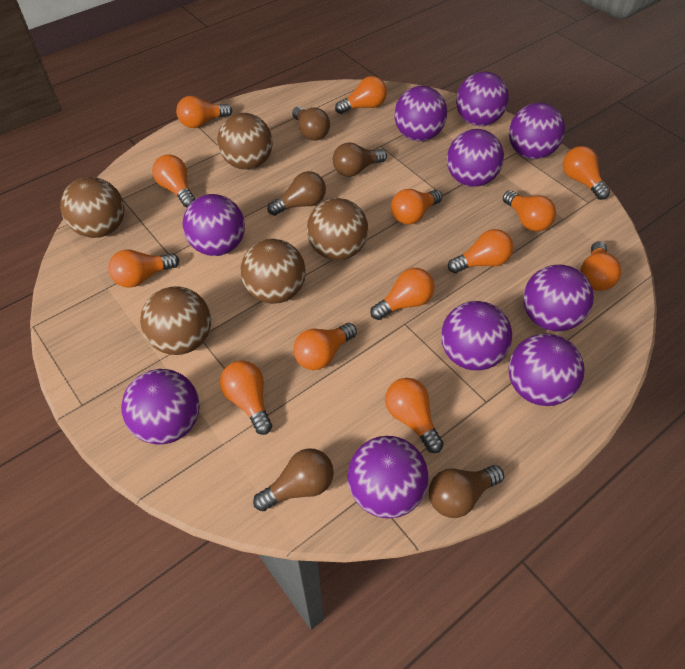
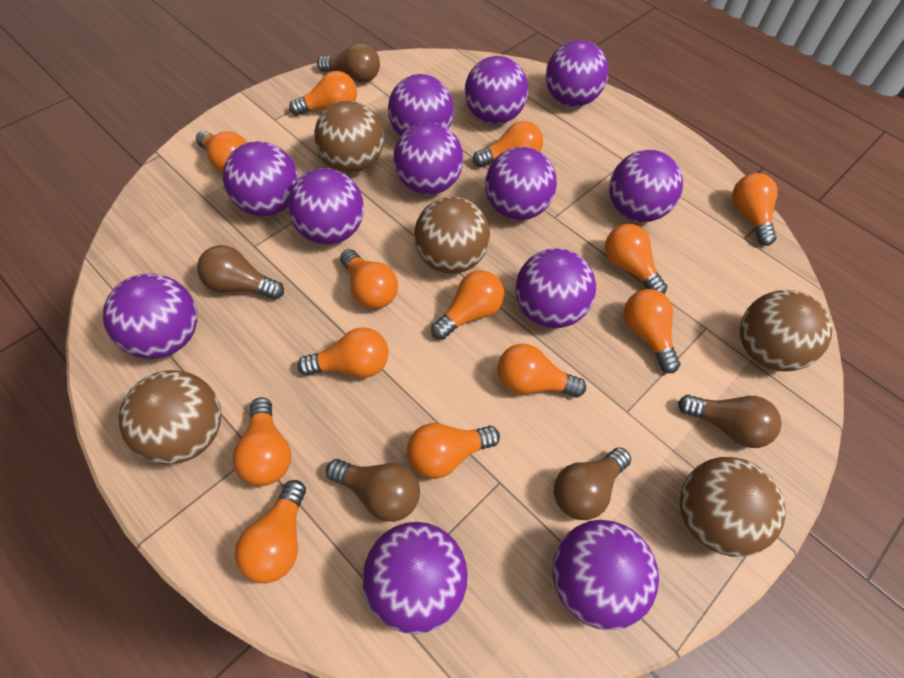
purple ball: [121,369,200,444] [182,194,245,256] [347,436,428,519] [394,86,447,141] [441,301,512,371] [447,129,504,187] [456,72,509,126] [508,333,584,406] [509,103,565,159] [523,265,594,332] = 10 -> [103,273,198,359] [223,141,299,217] [288,168,364,245] [362,522,468,634] [388,74,454,136] [394,122,463,195] [465,56,528,125] [485,147,557,220] [515,248,596,328] [546,40,609,107] [553,520,659,630] [609,150,683,222] = 12

